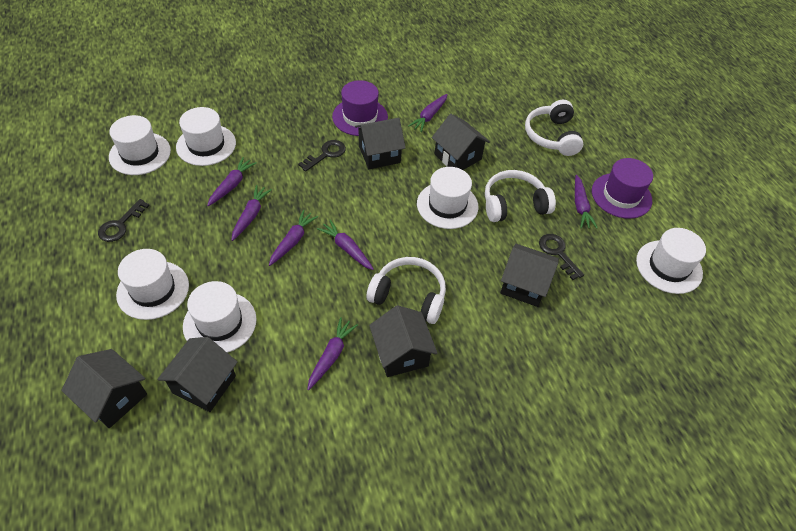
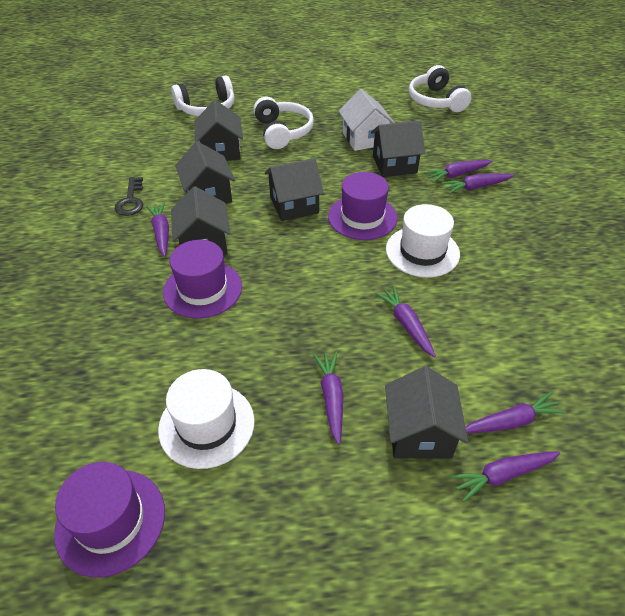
black key: [98,199,150,242] [298,140,346,172] [539,234,584,280] = 3 -> [115,177,143,216] = 1
purple hat: [332,80,388,136] [592,158,653,219] = 2 -> [54,462,165,578] [163,240,242,319] [328,172,398,240] = 3
white hat: [109,115,171,175] [116,249,189,320] [176,107,236,166] [183,281,257,353] [417,167,478,229] [636,228,706,294] = 6 -> [158,369,255,469] [386,204,460,278] = 2
white house: none = 0 -> [339,89,395,151] = 1

